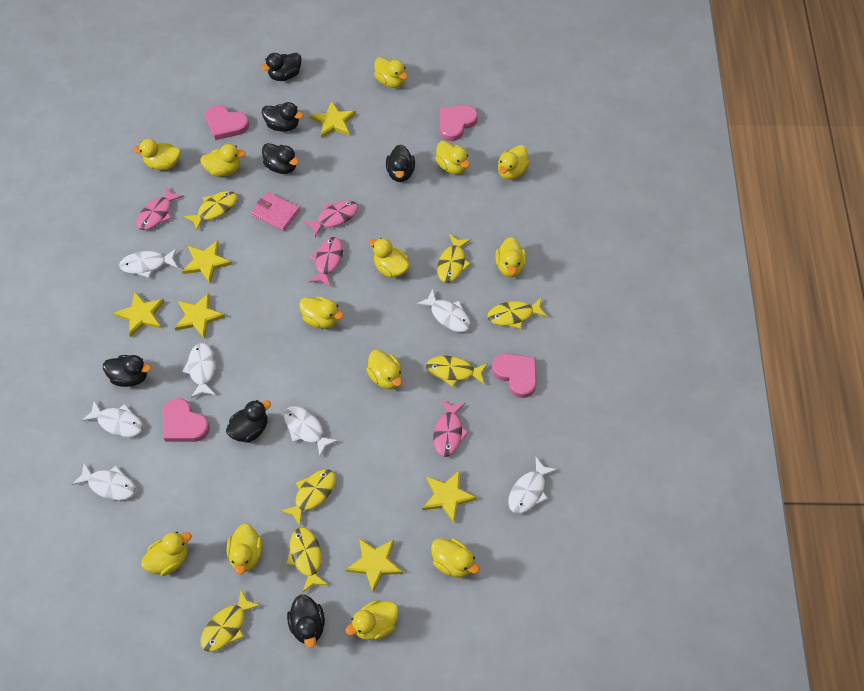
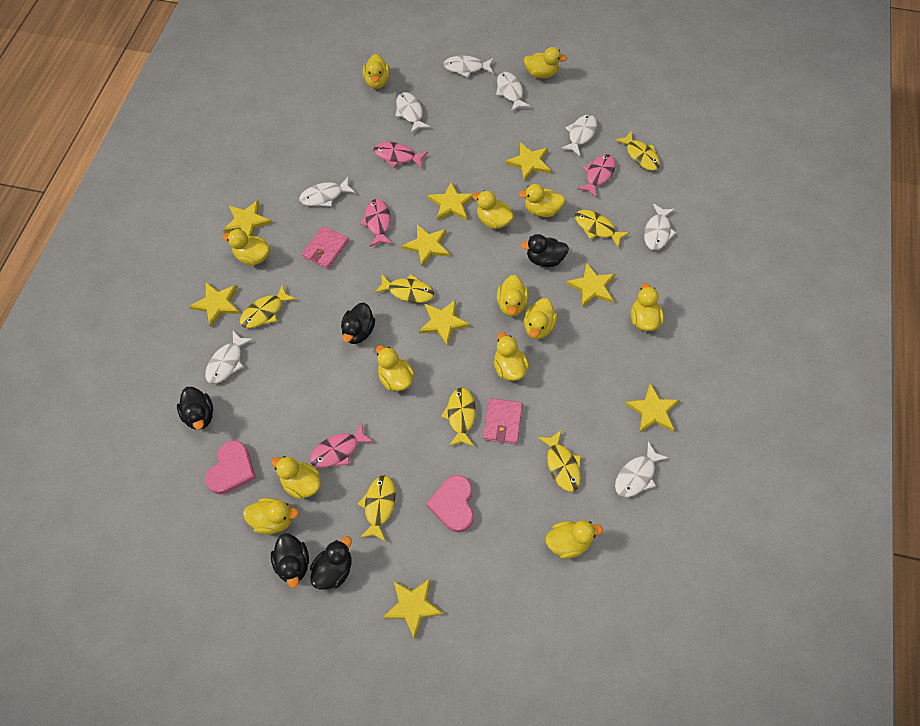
black duck: [103,355,151,387] [226,400,271,443] [261,52,302,81] [262,102,303,132] [262,143,299,174] [287,594,325,648] [386,144,415,182] = 7 -> [177,387,213,430] [271,533,309,588] [310,536,352,590] [341,303,375,344] [520,234,569,267] = 5
pink heart: [163,398,210,442] [205,105,249,140] [440,105,478,141] [492,353,537,398] = 4 -> [205,440,256,494] [426,475,474,533] = 2
pink wallet: [251,192,300,231] = 1 -> [302,226,349,269] [483,398,523,444] = 2
white fish: [72,463,136,500] [81,401,143,437] [119,249,178,278] [182,343,215,398] [284,406,338,456] [417,289,471,332] [508,457,557,514] = 7 -> [205,331,254,384] [299,177,356,207] [395,92,430,133] [443,56,494,78] [496,72,531,112] [561,115,597,156] [615,442,669,497] [644,204,677,250] = 8
yellow star: [114,292,165,337] [175,293,225,339] [182,240,232,283] [310,101,356,138] [346,538,403,592] [422,470,477,523] = 6 -> [189,282,240,327] [223,200,272,237] [383,579,444,639] [402,224,450,266] [419,300,470,346] [428,182,474,221] [505,142,551,181] [566,263,615,307] [625,383,679,433] = 9

